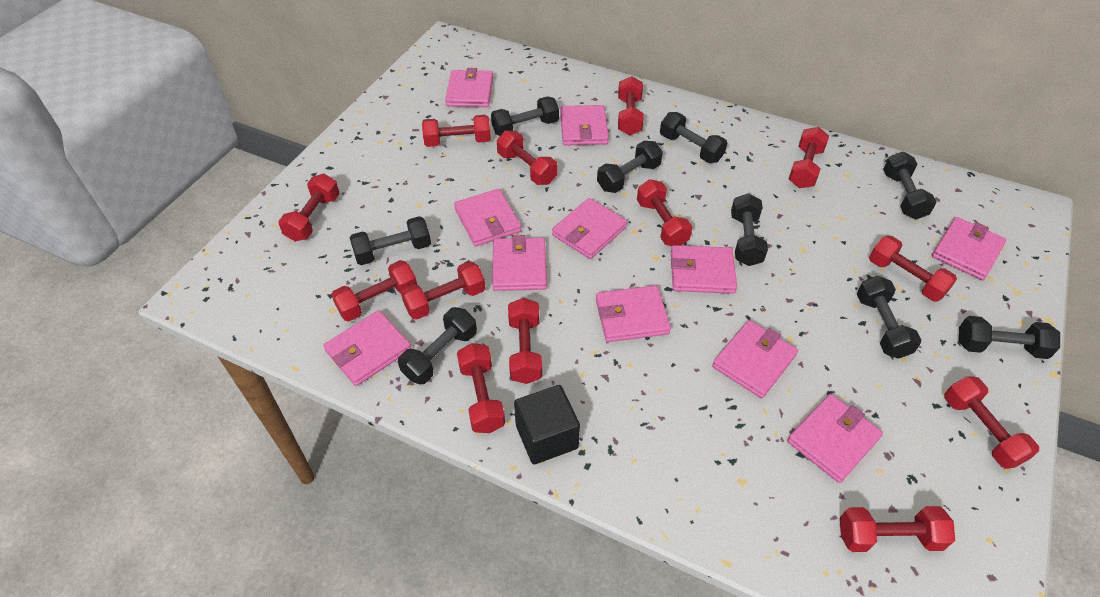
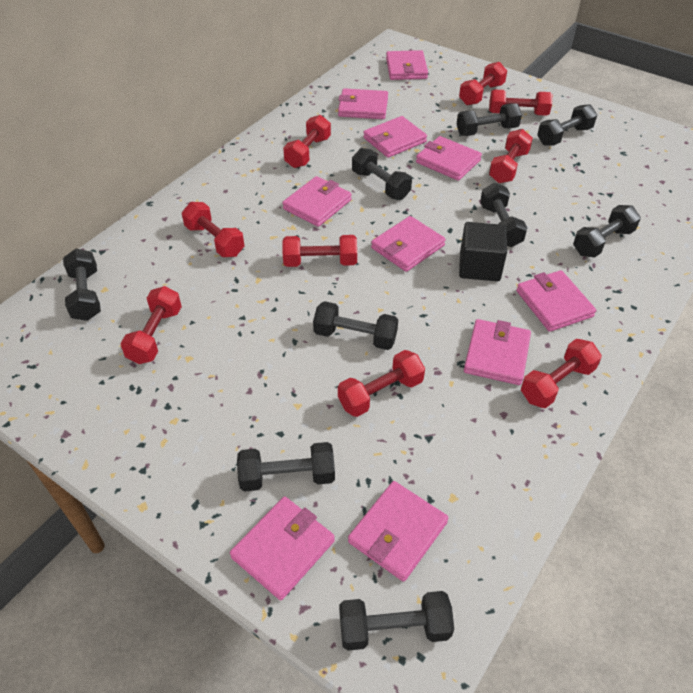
pink wallet: [323,310,412,386] [445,68,493,107] [454,189,521,246] [492,235,547,291] [552,198,627,259] [560,105,609,146] [596,285,671,342] [671,245,737,294] [712,320,798,398] [787,394,883,483] [932,217,1007,280] = 11 -> [230,497,335,600] [282,176,352,227] [338,88,388,119] [348,481,448,582] [363,116,427,158] [371,216,446,272] [386,50,428,80] [416,136,482,181] [464,319,531,385] [516,270,596,332] = 10
red dumbbell: [278,174,339,242] [331,260,417,321] [401,261,485,320] [422,115,491,147] [457,343,505,433] [497,130,557,185] [508,298,542,384] [618,76,644,135] [637,179,692,246] [789,127,829,188] [840,506,955,552] [869,236,957,301] [944,376,1039,469] = 13 -> [120,286,182,364] [182,202,244,257] [282,235,357,267] [283,115,331,168] [338,350,425,417] [459,62,507,105] [489,90,552,116] [489,129,533,183] [521,339,602,408] = 9

